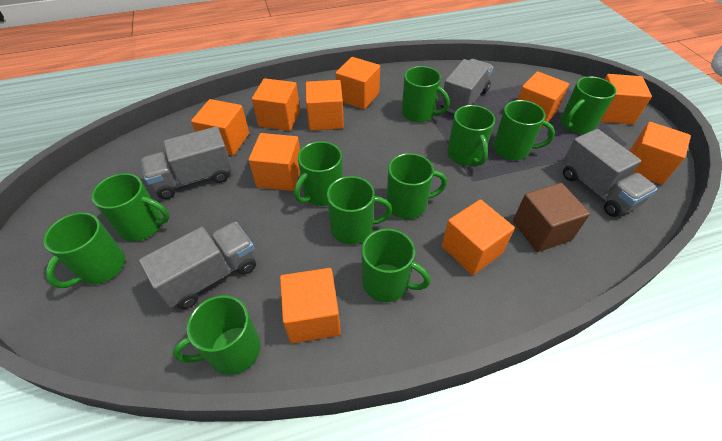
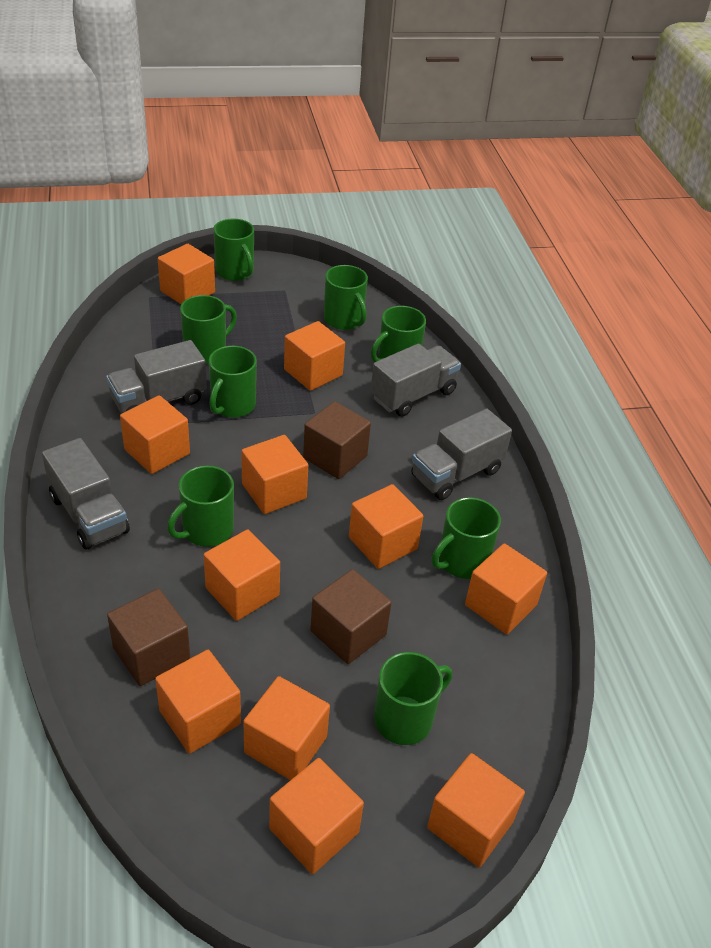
brown cube: [513,183,590,252] = 1 -> [107,588,190,686] [303,401,371,479] [310,569,392,664] = 3
green mug: [43,212,125,288] [92,173,170,241] [173,295,261,375] [294,141,343,206] [327,176,392,244] [362,229,431,302] [387,153,447,219] [402,66,450,122] [447,105,495,166] [493,100,555,160] [561,76,616,134] = 11 -> [167,465,234,547] [180,295,237,363] [209,346,257,418] [213,218,254,281] [324,265,368,330] [371,306,426,362] [374,652,452,745] [432,497,501,579] = 8
orange cube: [191,99,249,156] [249,133,300,191] [252,78,300,131] [280,268,341,344] [306,80,344,131] [336,57,380,110] [442,199,515,275] [518,71,569,127] [600,74,652,125] [630,122,691,185] = 10 -> [120,395,190,474] [155,650,241,754] [158,244,215,304] [204,529,280,621] [241,435,308,514] [243,676,330,780] [269,758,364,874] [284,321,345,391] [349,484,423,569] [427,753,525,867] [465,543,547,635] = 11

